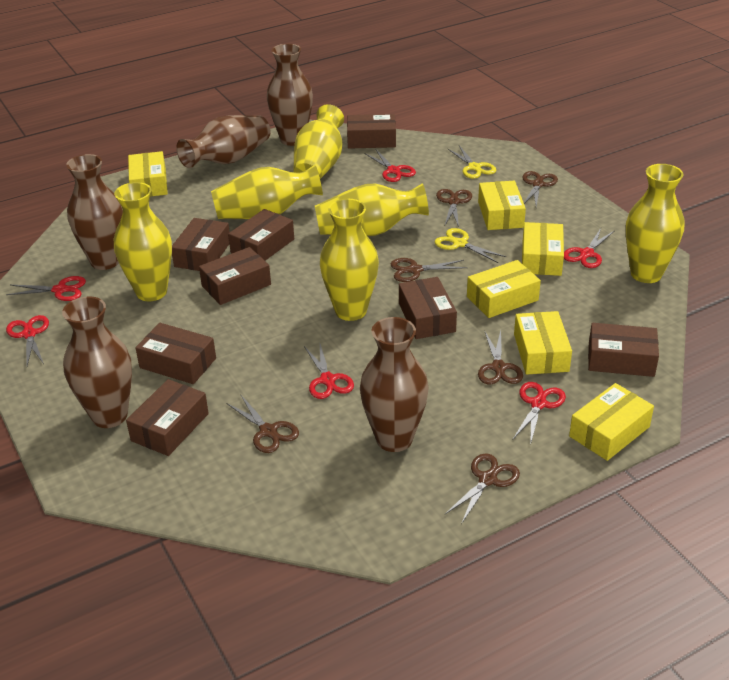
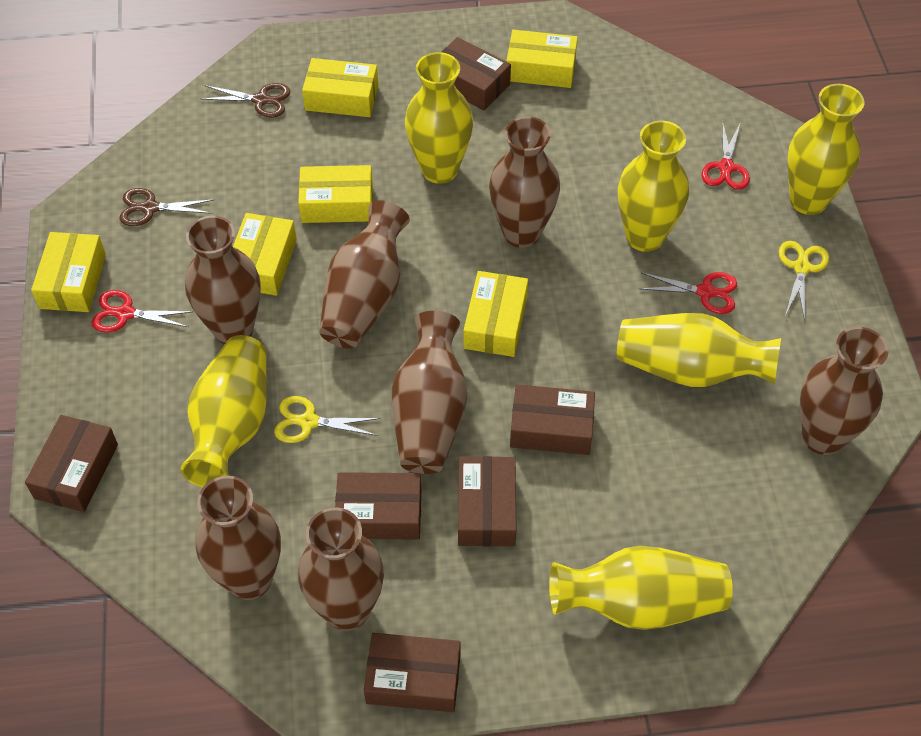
brown box: [126,379,209,456] [135,323,216,384] [172,218,230,271] [199,247,271,305] [228,209,294,261] [347,114,396,149] [399,277,457,339] [588,323,659,377] = 8 -> [25,415,118,512] [335,472,421,540] [364,633,461,712] [442,37,511,110] [458,456,516,546] [510,384,595,455] = 6
brown scissors: [226,394,299,453] [391,258,467,282] [436,189,472,227] [444,453,520,524] [478,330,523,384] [522,171,558,207] = 6 -> [119,188,215,226] [201,83,290,118] = 2
brown vase: [62,297,132,428] [66,154,123,270] [176,115,270,168] [267,44,313,146] [360,317,429,452] = 5 -> [185,216,261,345] [196,476,281,600] [298,507,384,631] [319,200,410,348] [392,311,467,474] [489,117,560,248] [800,327,889,455] = 7
red scissors: [6,276,86,301] [6,315,49,366] [304,344,354,399] [366,149,416,182] [513,382,566,445] [564,228,614,268] = 6 -> [91,290,193,333] [639,272,737,314] [702,120,750,190] = 3

